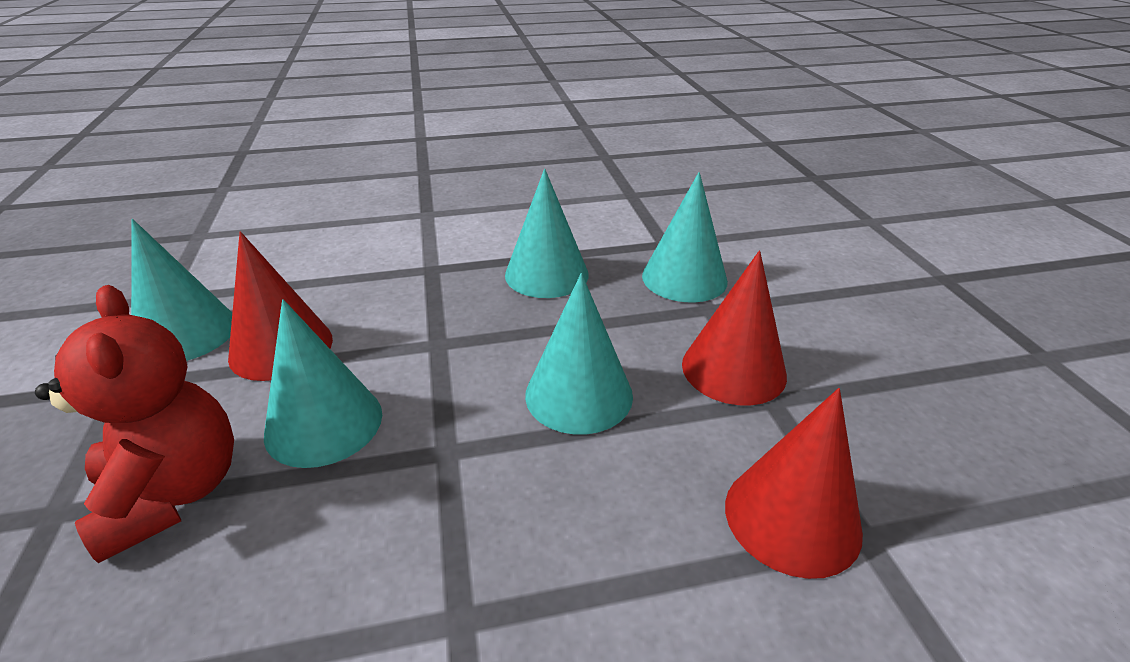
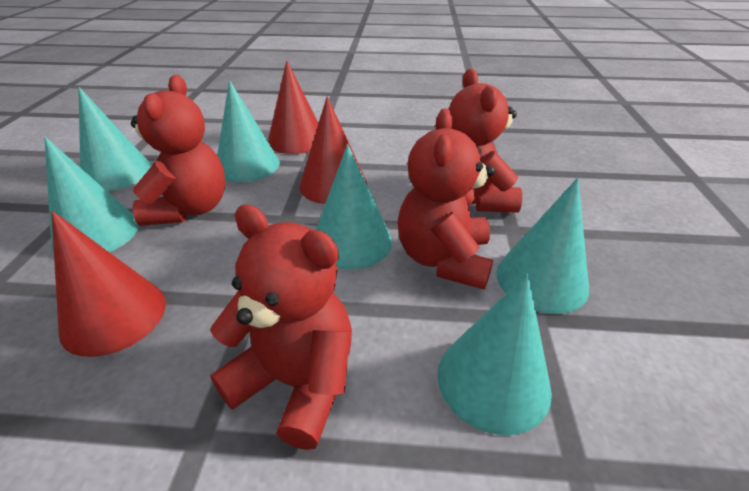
red teddy bear: [35,285,234,563] = 1 -> [131,75,226,226] [210,205,352,450] [398,109,495,290] [449,69,522,213] = 4
turquoise cone: [131,219,232,361] [264,299,382,468] [505,169,589,298] [525,273,633,435] [642,172,728,303] = 5 -> [44,137,139,252] [78,87,152,191] [217,80,280,182] [316,144,392,269] [437,274,552,435] [496,178,589,314] = 6

